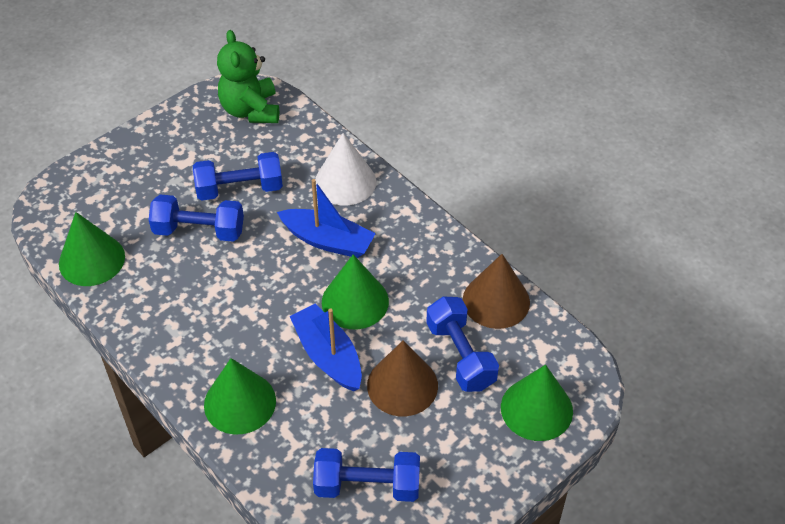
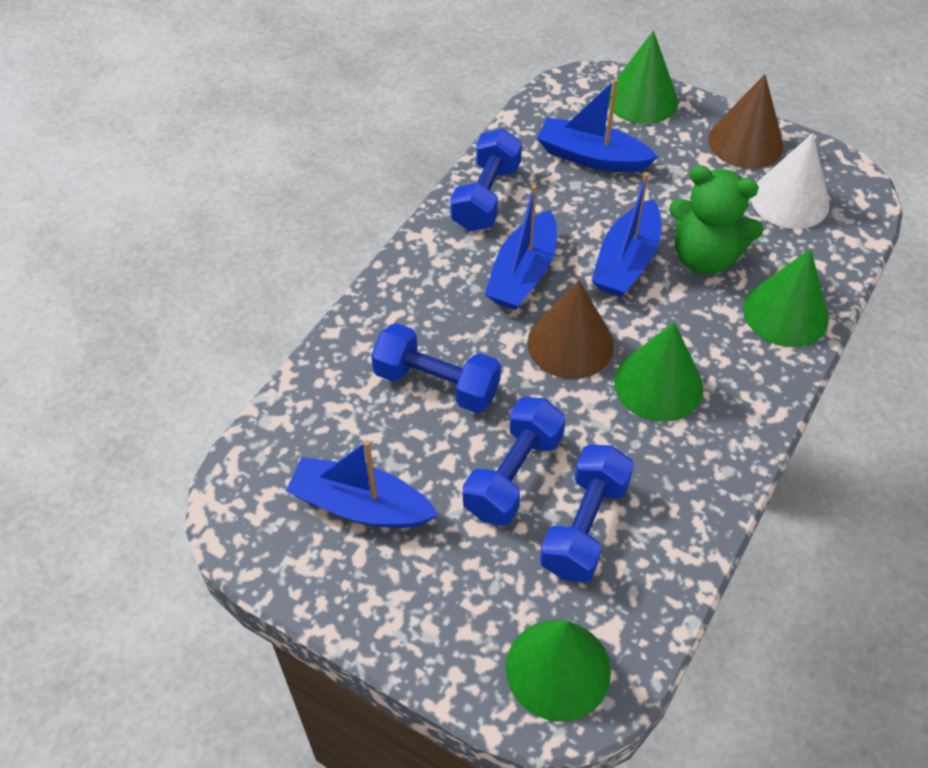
blue boat: [277,179,376,258] [290,304,362,391] = 2 -> [286,440,438,528] [485,184,557,310] [537,78,658,172] [592,172,661,297] = 4

